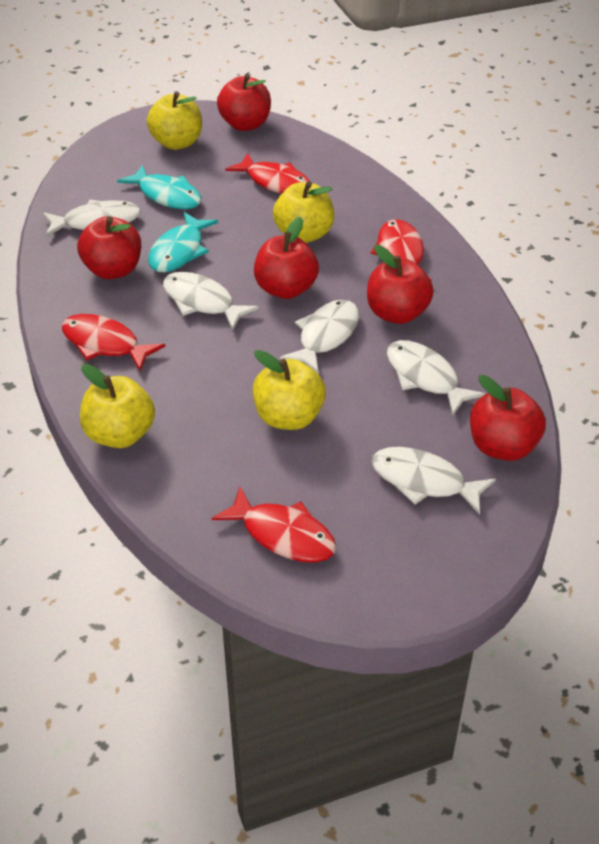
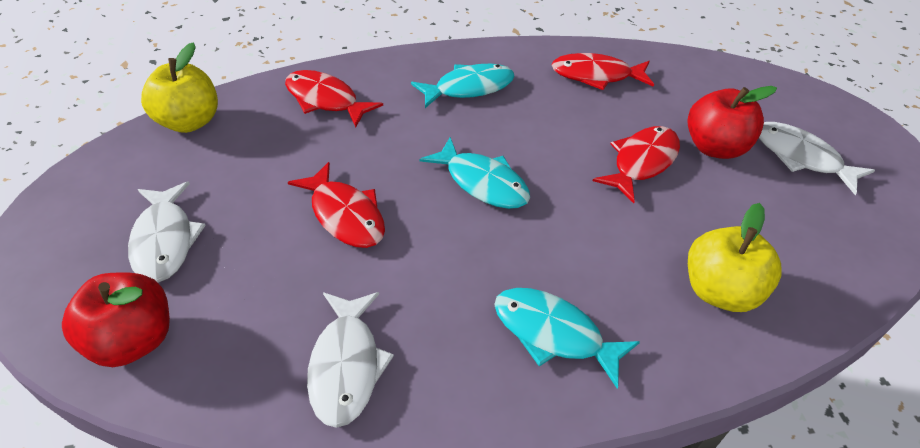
red apple: [77,216,141,279] [217,74,271,131] [254,217,319,299] [367,245,433,324] [470,375,546,461] = 5 -> [62,272,170,367] [687,86,777,159] = 2
turquoise fish: [117,165,201,209] [148,212,218,273] = 2 -> [411,64,514,108] [419,137,530,209] [494,288,640,389] = 3
white fish: [43,200,141,237] [163,272,259,330] [280,300,359,374] [371,447,496,515] [387,340,485,415] = 5 -> [128,181,206,282] [307,292,394,428] [759,122,875,195] = 3
yellow apple: [80,364,155,448] [147,91,202,150] [253,350,326,430] [273,181,334,243] = 4 -> [141,43,218,133] [688,203,781,312] = 2

